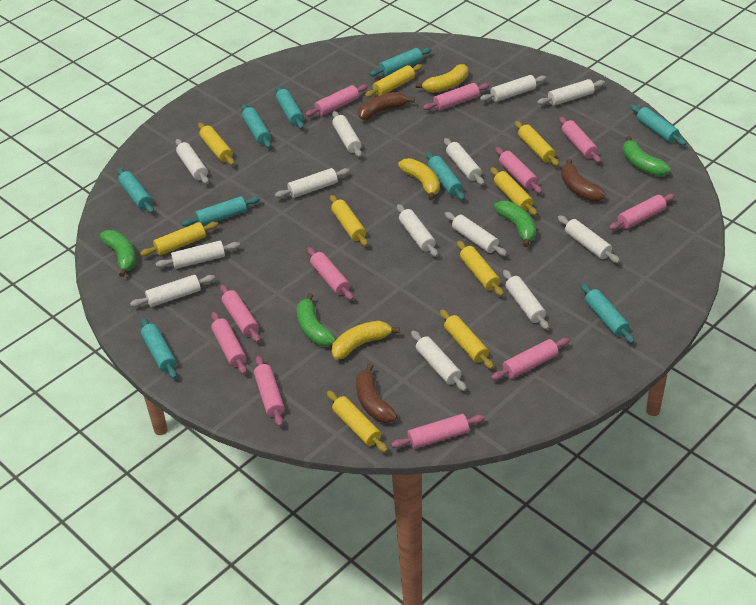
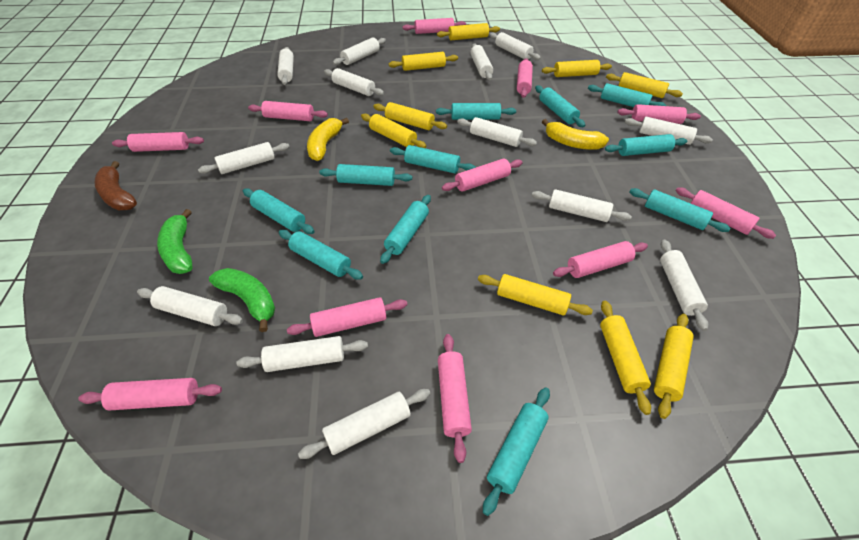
brown banana: [356,363,397,423] [358,92,415,120] [561,159,606,201] = 3 -> [94,161,137,210] = 1
green banana: [100,230,136,277] [297,293,336,346] [494,201,536,247] [623,136,670,176] = 4 -> [157,209,192,274] [209,268,275,332] = 2
turquoise rolling pin: [117,168,154,213] [140,317,177,379] [182,196,260,227] [242,104,271,148] [276,86,304,129] [370,48,431,77] [426,152,465,201] [581,283,634,343] [630,105,686,146] = 9 -> [243,188,314,234] [279,230,363,280] [319,164,412,186] [380,195,431,264] [390,145,476,173] [436,103,516,120] [483,387,550,516] [535,86,585,127] [588,83,666,107] [605,134,687,156] [629,188,731,232] = 11
yellow banana: [332,321,400,360] [398,158,440,200] [416,64,468,93] = 3 -> [307,118,349,161] [542,119,609,150] = 2

